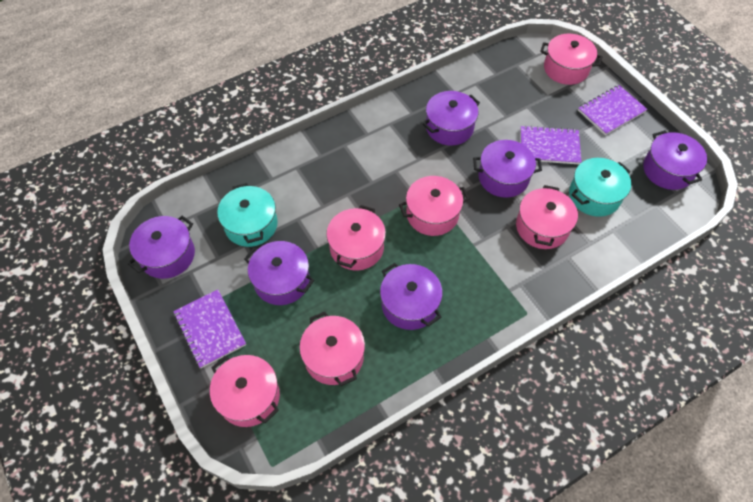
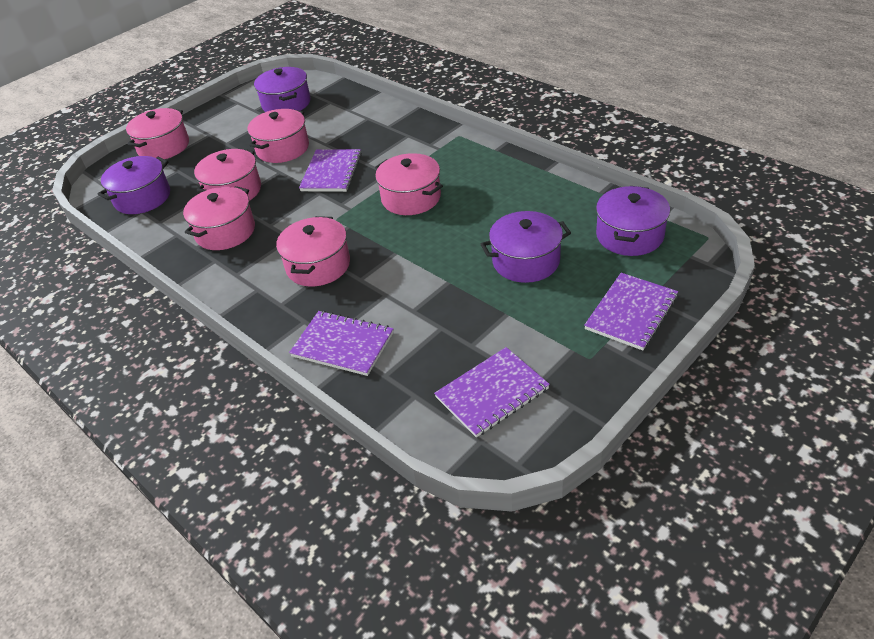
purple notebook: [173,290,246,368] [520,125,582,164] [578,85,648,135] = 3 -> [289,311,394,376] [299,149,362,192] [434,347,550,437] [584,273,678,350] = 4
purple pot: [128,216,195,279] [244,241,314,305] [380,263,442,330] [423,91,480,146] [473,140,542,198] [643,130,707,190] = 6 -> [98,156,170,214] [254,67,311,112] [481,211,571,283] [596,186,670,256] = 4
turquoise pot: [217,183,278,247] [569,158,631,217] = 2 -> none = 0

